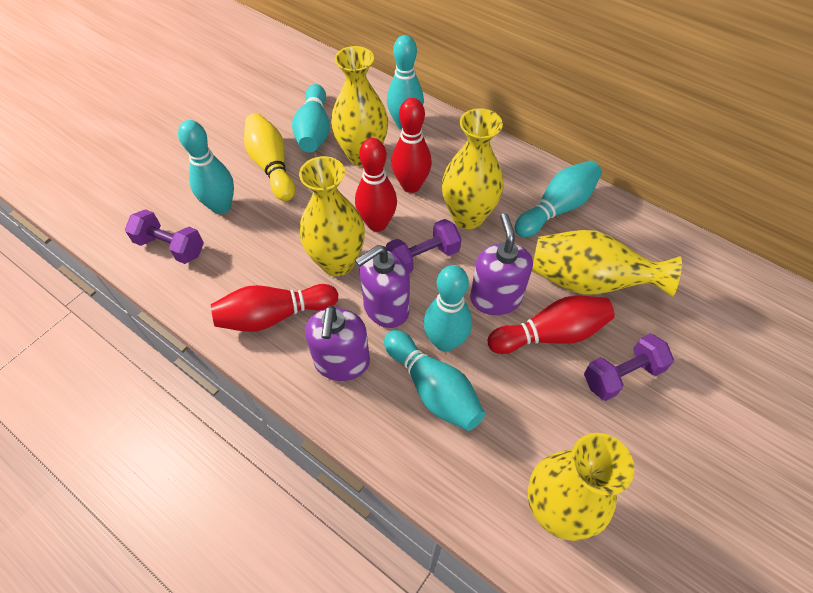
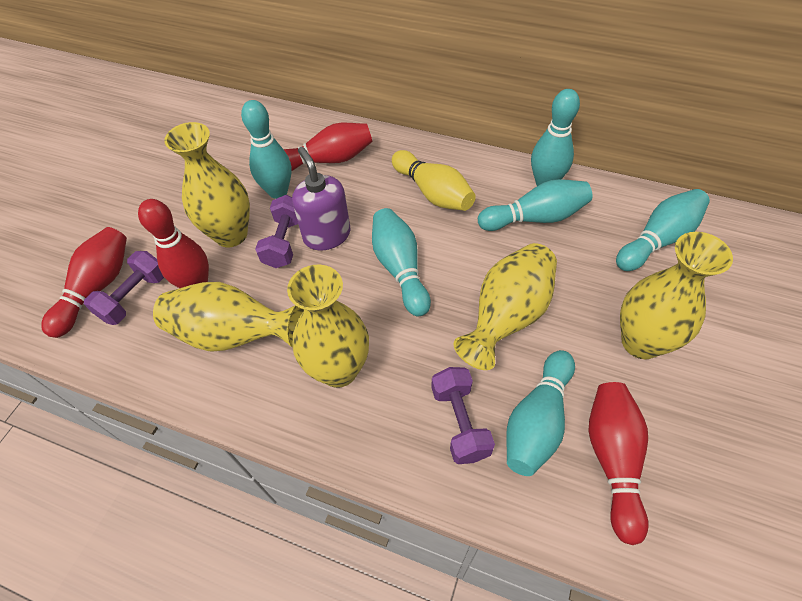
purple soap dispenser: [305,305,370,381] [355,245,410,328] [470,213,533,315] = 3 -> [292,147,350,251] = 1

